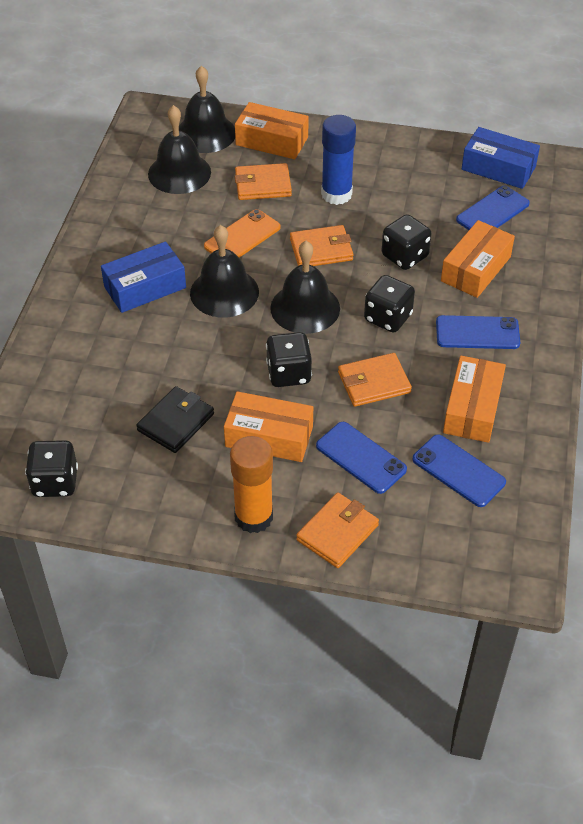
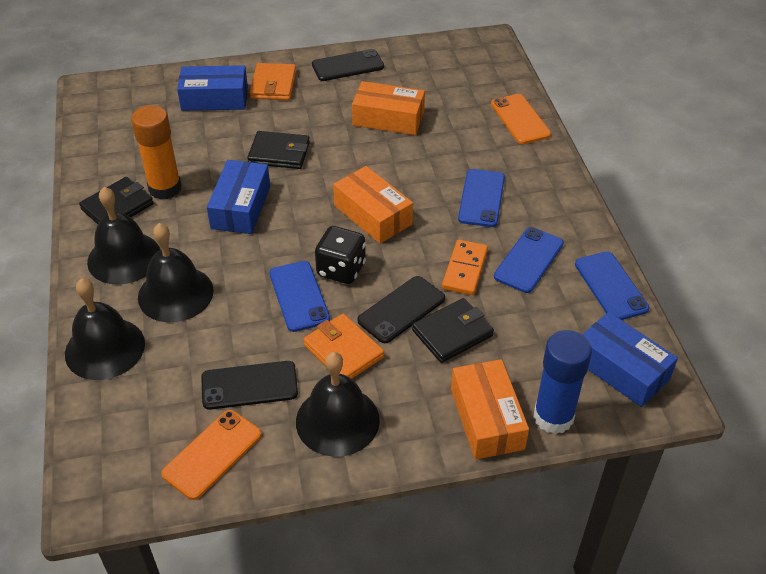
black dice: [25,440,78,497] [266,332,312,387] [364,275,415,333] [382,214,432,270] = 4 -> [315,226,366,284] = 1
black phone: none = 0 -> [201,361,298,410] [312,49,384,81] [357,276,445,343] = 3
black wallet: [136,386,214,453] = 1 -> [79,177,154,224] [247,131,310,169] [412,298,494,363] = 3
blue box: [101,241,186,313] [462,127,540,189] = 2 -> [177,65,248,111] [207,160,270,234] [582,312,678,407] = 3
orange box: [224,391,313,462] [235,102,309,159] [441,220,515,298] [443,356,506,443] = 4 -> [333,166,413,244] [352,81,425,135] [451,359,529,460] = 3
orange domino: none = 0 -> [442,240,488,295] = 1
orange phone: [204,209,280,258] = 1 -> [161,410,262,500] [491,94,551,144] = 2
orange wallet: [235,163,292,200] [290,225,353,266] [296,493,379,568] [338,353,412,407] = 4 -> [250,63,296,100] [303,314,384,379] = 2

